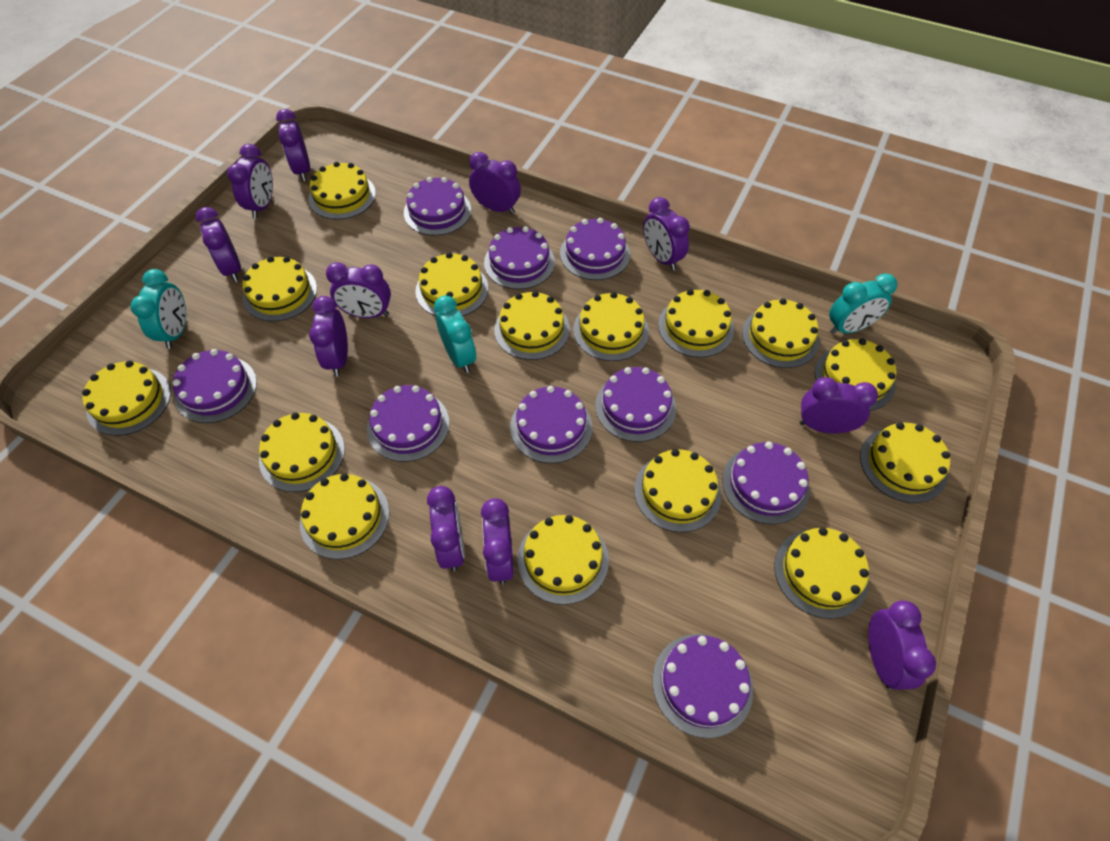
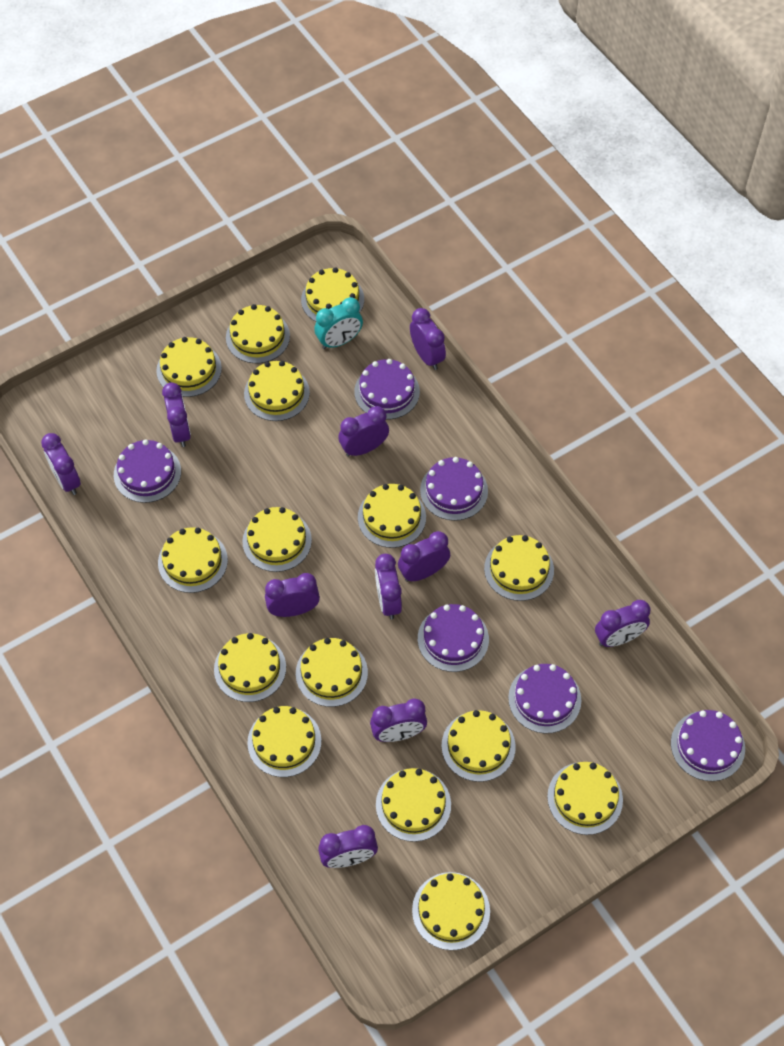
purple cake: [172,349,257,423] [367,385,450,462] [404,177,471,236] [484,226,555,289] [510,386,592,463] [560,218,630,280] [595,367,676,442] [652,634,753,738] [722,442,810,524] = 9 -> [114,439,181,503] [354,359,420,420] [418,604,489,672] [420,457,488,521] [508,664,582,733] [671,710,745,781] = 6
purple clock: [196,207,241,282] [227,144,273,218] [276,109,310,181] [309,296,348,376] [326,262,391,318] [427,486,465,571] [469,152,521,214] [481,498,514,585] [643,197,690,271] [800,377,878,433] [868,600,936,690] = 11 -> [41,433,81,495] [162,382,191,447] [265,573,320,617] [318,825,378,868] [338,406,389,457] [370,698,427,742] [375,554,402,619] [398,531,450,582] [410,308,446,370] [595,600,650,647] = 10
turquoise clock: [131,269,186,349] [434,295,476,373] [829,273,898,334] = 3 -> [314,297,363,349] = 1

